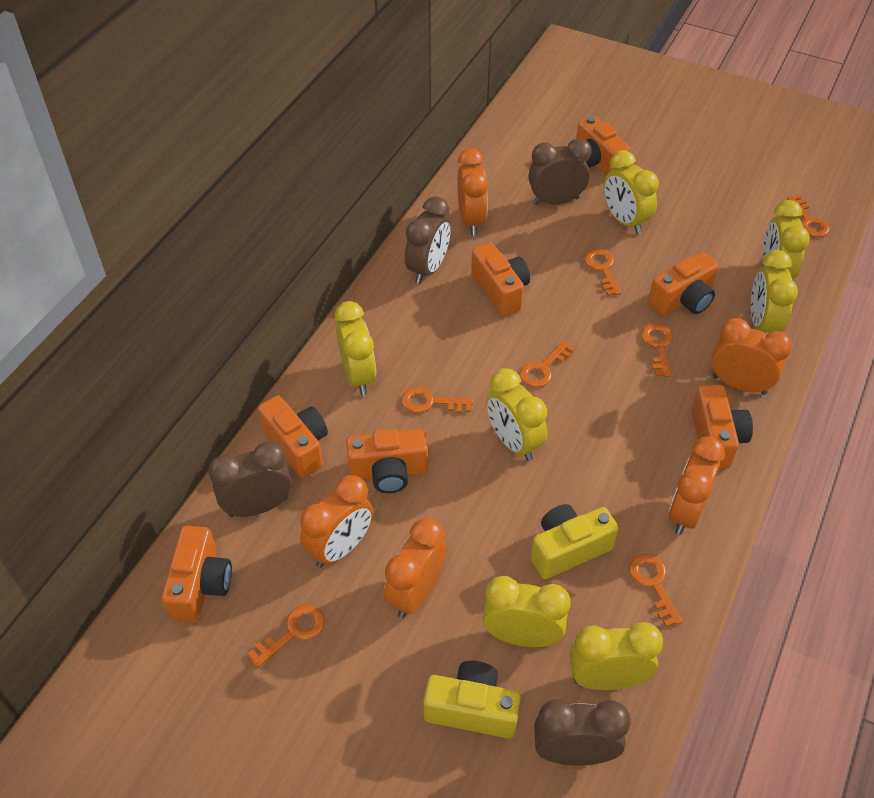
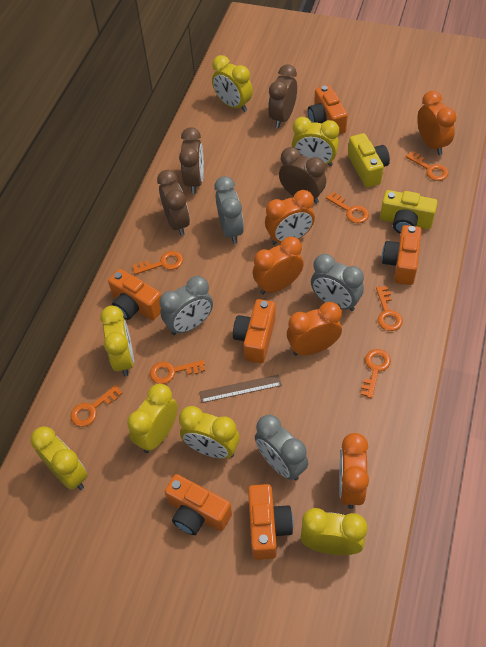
brown ruler: none = 0 -> [199,374,282,403] = 1
grey clock: none = 0 -> [159,276,213,335] [214,176,244,244] [255,415,308,481] [311,254,364,311] = 4
orange camera: [161,526,232,623] [258,395,328,478] [346,429,428,493] [471,243,530,316] [576,116,630,176] [648,252,718,316] [691,385,753,469] = 7 -> [108,269,161,320] [164,474,232,535] [233,299,276,363] [248,484,293,560] [308,85,348,135] [382,225,421,285] = 6

